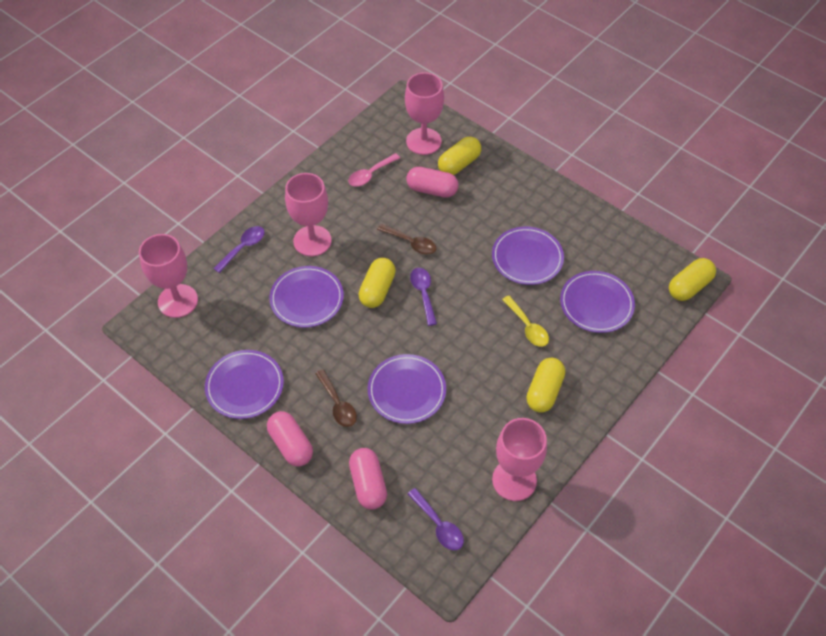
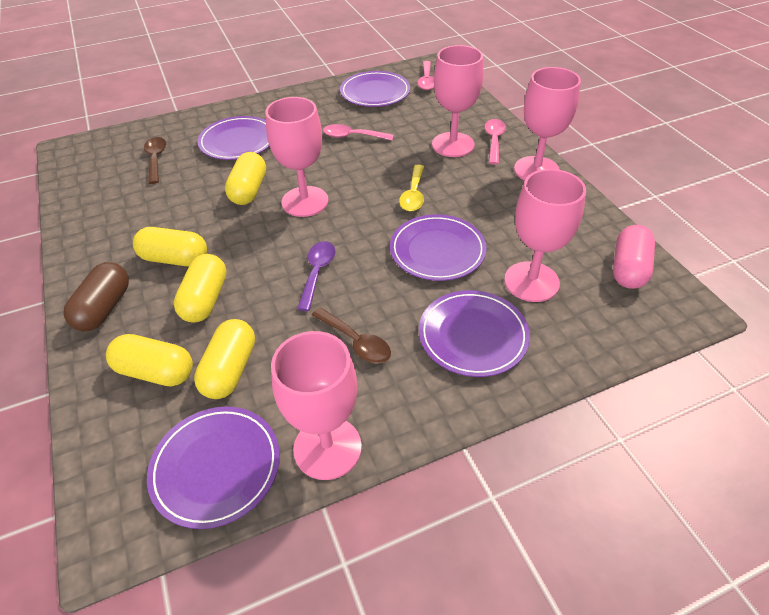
brown capsule: none = 0 -> [64,262,129,331] = 1
pink capsule: [267,411,313,467] [349,448,387,509] [406,167,459,198] = 3 -> [613,225,655,289] = 1
pink goblet: [139,234,198,318] [285,173,332,256] [405,72,444,155] [492,418,547,501] = 4 -> [265,97,329,217] [271,331,362,480] [432,45,483,157] [504,169,586,302] [514,67,581,181] = 5
pink spoon: [348,153,400,187] = 1 -> [323,124,394,140] [417,61,434,90] [484,119,506,165] = 3
purple spoon: [213,226,265,273] [408,488,464,550] [410,268,437,326] = 3 -> [297,241,336,311] = 1
yellow capsule: [358,258,396,308] [438,137,481,175] [526,358,565,413] [669,258,716,301] = 4 -> [106,334,193,387] [133,227,207,266] [174,254,227,322] [194,319,255,399] [225,152,266,205] = 5

